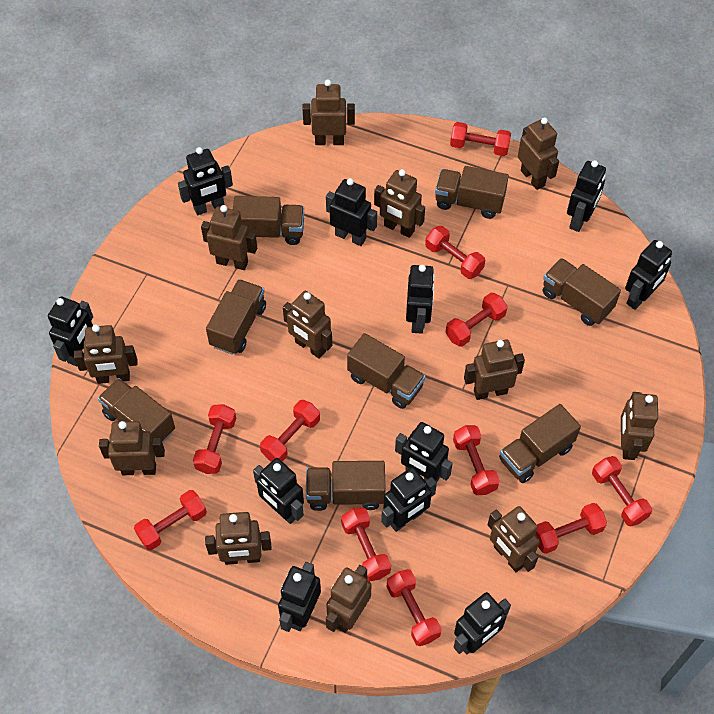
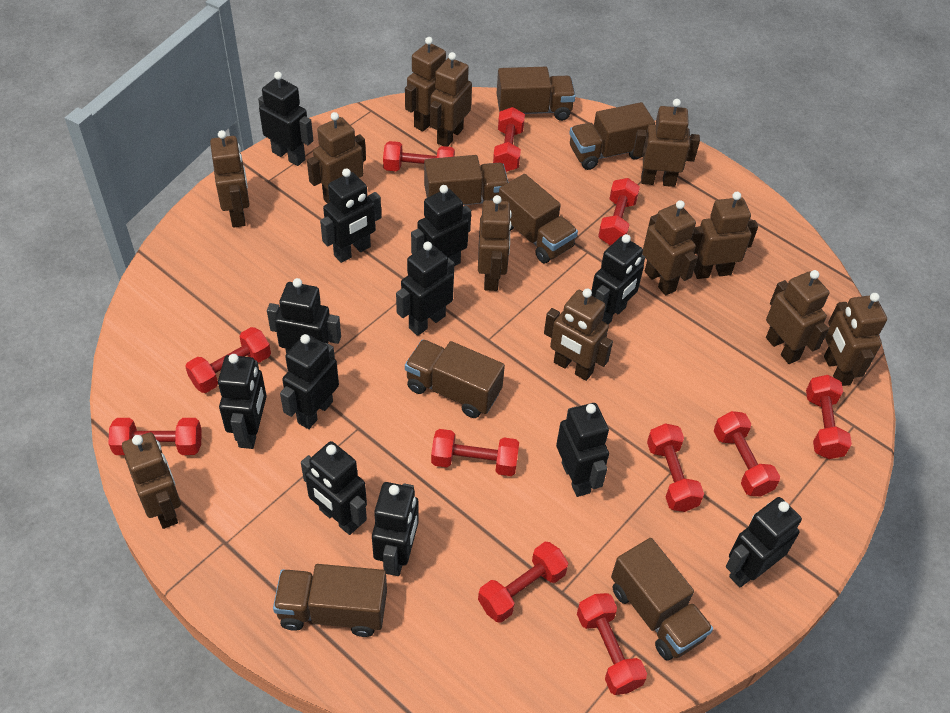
black robot: [48,297,93,366] [178,147,233,215] [253,458,304,524] [278,562,321,632] [326,178,377,246] [381,467,437,532] [395,422,453,482] [406,265,435,334] [454,592,511,654] [567,160,606,232] [625,240,672,310] = 11 -> [218,354,267,449] [258,72,313,166] [267,278,341,353] [280,334,339,429] [301,441,367,535] [320,168,381,263] [372,482,419,576] [396,242,454,336] [411,185,471,266] [556,403,609,497] [591,234,645,324] [726,497,802,587] = 12
brown truck: [98,378,175,443] [206,279,266,355] [233,196,304,245] [306,461,386,511] [347,333,426,409] [435,166,509,219] [499,404,581,483] [543,258,621,326] = 8 -> [273,564,387,637] [405,339,505,418] [424,155,508,205] [497,67,576,121] [499,174,578,264] [569,102,655,170] [611,538,713,661] = 7

